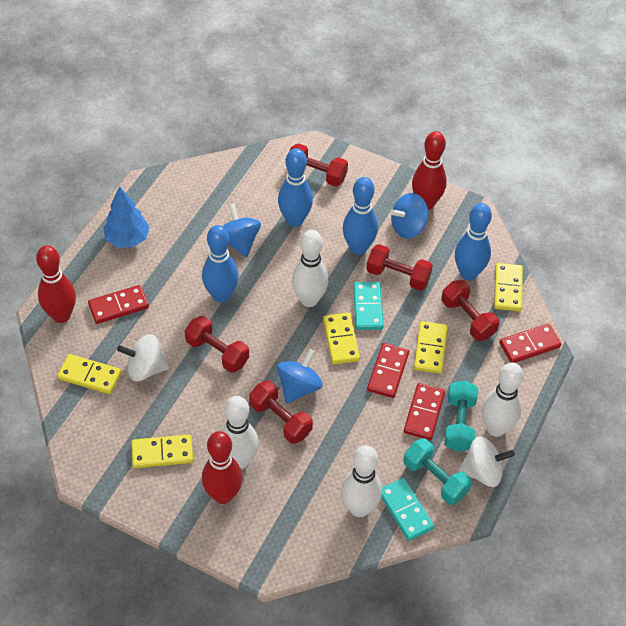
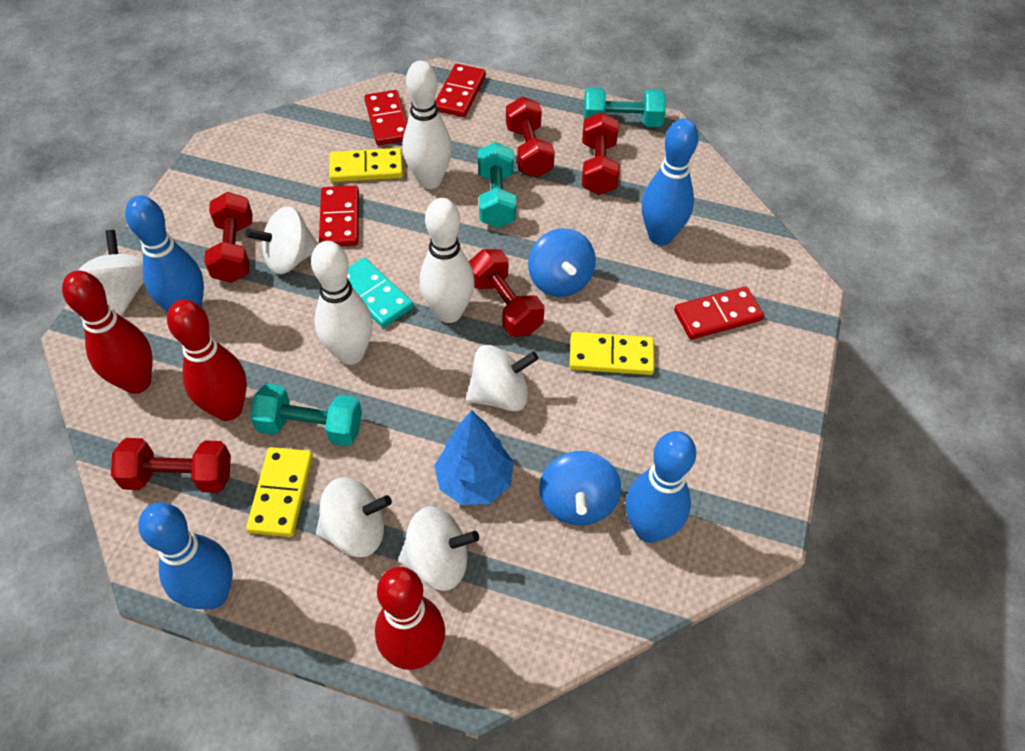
blue spinning top: [223,203,261,257] [277,349,323,404] [390,193,428,238] = 3 -> [528,228,596,297] [539,451,621,525] = 2
turquoise domino: [353,282,384,330] [381,478,434,541] = 2 -> [347,258,413,328] = 1
turquoise dumbbell: [403,438,472,505] [444,381,478,452] = 2 -> [250,384,362,446] [478,142,516,228] [584,87,666,127] = 3
white bowling pin: [222,396,259,469] [292,230,328,307] [341,445,382,517] [481,363,523,437] = 4 -> [311,241,373,365] [403,61,452,189] [420,198,475,323] = 3
white spinning top: [117,334,169,382] [458,436,515,487] = 2 -> [78,230,144,314] [245,206,318,274] [316,478,392,557] [398,507,479,591] [466,345,538,411] = 5
yellow domino: [57,354,121,394] [131,435,193,468] [323,313,360,364] [414,321,448,374] [494,263,523,311] = 5 -> [246,447,313,537] [329,148,403,182] [570,332,654,375] = 3

